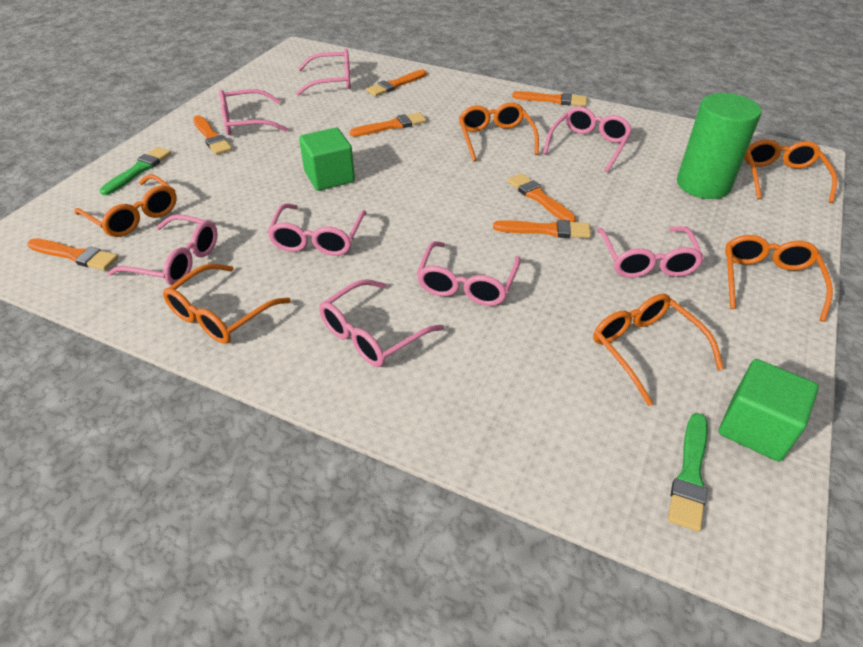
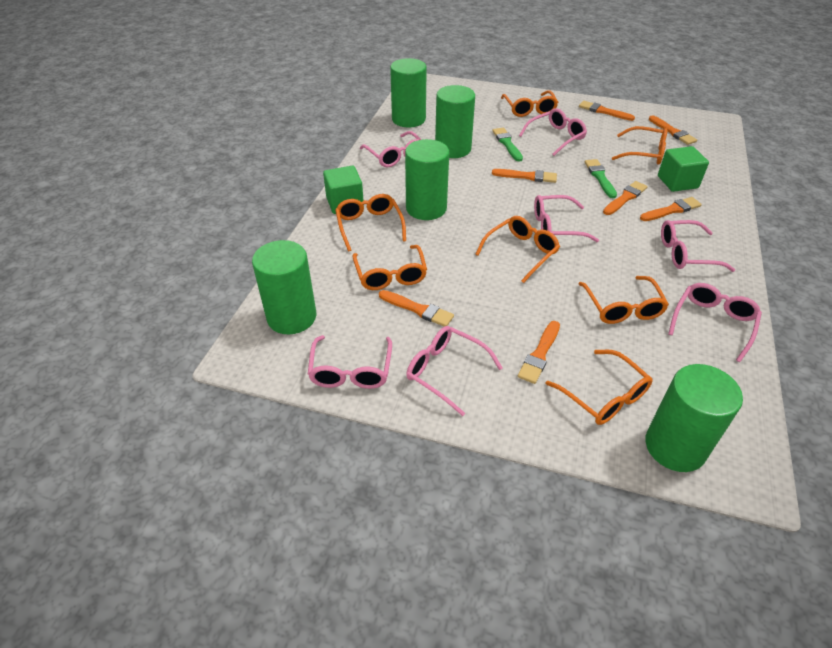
green cylinder: [677,93,762,199] = 1 -> [252,240,316,334] [390,58,427,127] [405,139,449,220] [435,85,475,158] [645,364,743,472] = 5
orange glasses: [75,174,177,237] [163,264,291,344] [459,102,539,162] [593,294,724,406] [725,235,833,322] [744,139,837,203] = 6 -> [335,194,406,252] [353,245,427,290] [475,216,560,283] [501,90,558,117] [545,350,652,425] [579,276,669,324] [612,126,668,165] = 7
pink glasses: [107,214,218,286] [219,89,288,135] [267,204,367,256] [296,49,351,96] [319,279,444,367] [417,241,521,306] [543,107,632,172] [596,226,704,278] = 8 -> [308,335,392,389] [360,131,422,167] [406,326,503,416] [519,108,587,156] [534,195,599,242] [661,220,735,272] [668,283,762,362] = 7

